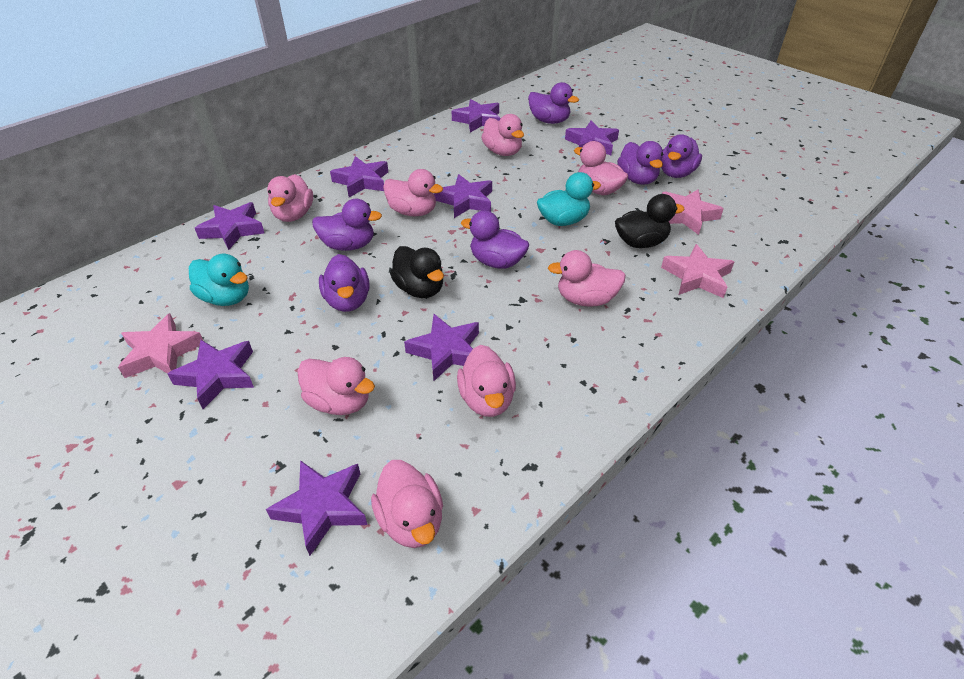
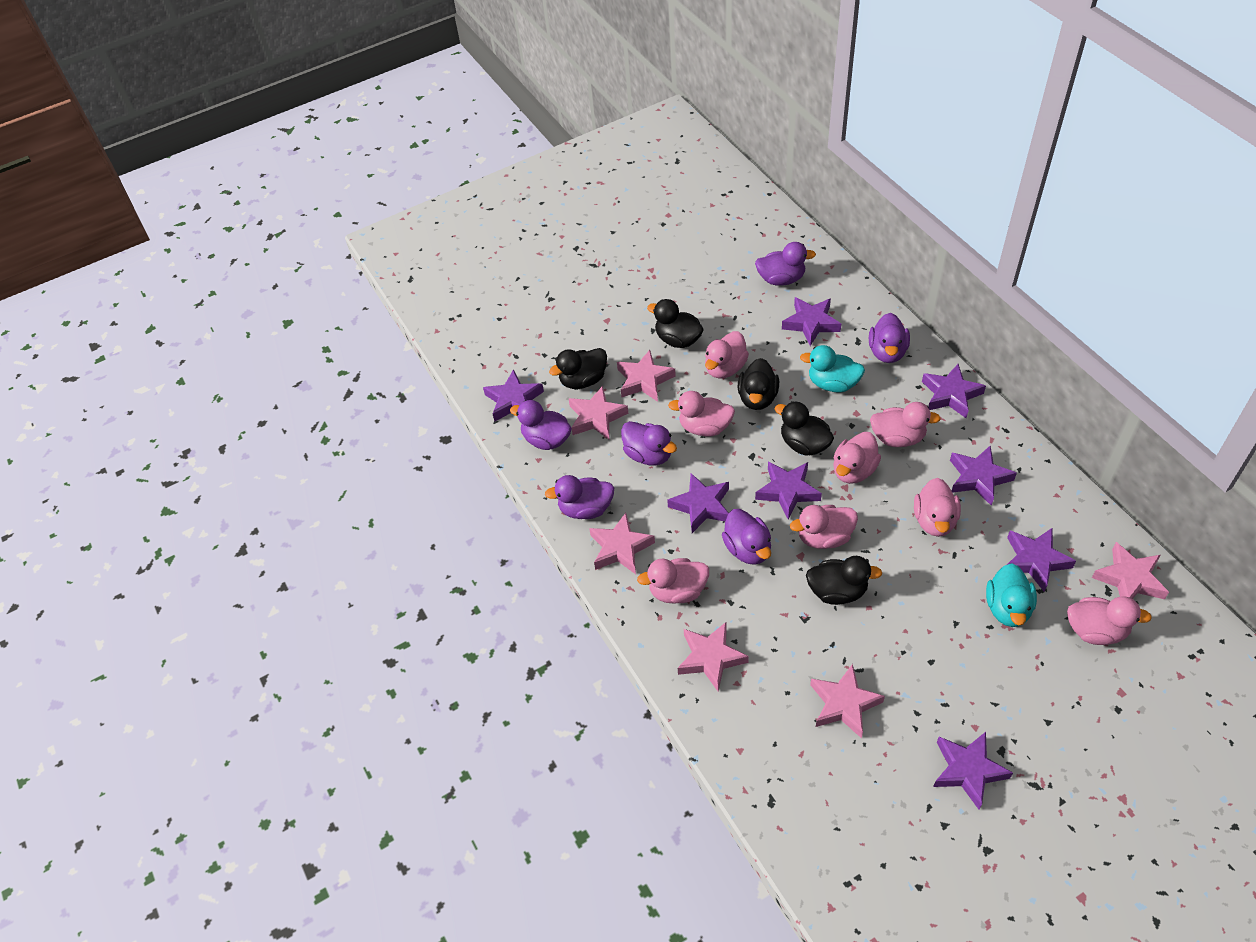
black duck: [390,246,444,298] [615,194,685,248] = 2 -> [549,348,607,389] [647,299,704,348] [738,358,779,410] [775,401,834,456] [806,556,882,605] = 5
pink star: [118,313,203,378] [661,244,735,298] [662,189,724,235] = 3 -> [569,386,628,440] [589,513,655,574] [617,350,676,402] [678,622,749,691] [810,664,885,738] [1092,542,1169,599] = 6

